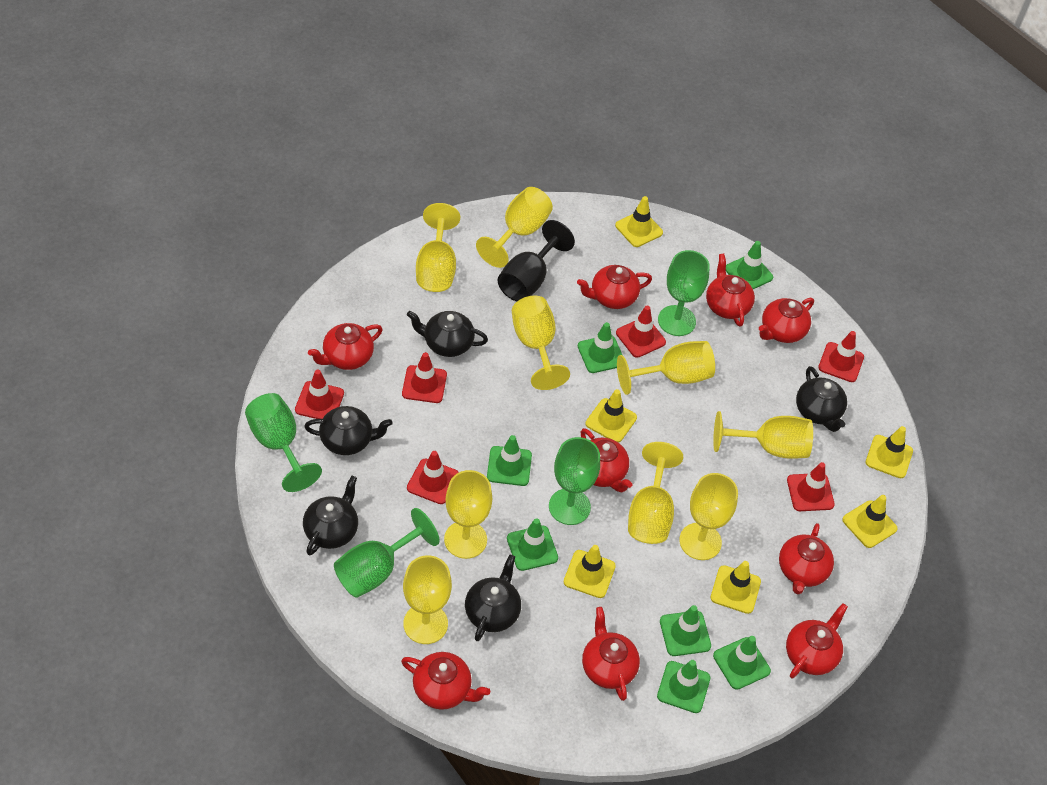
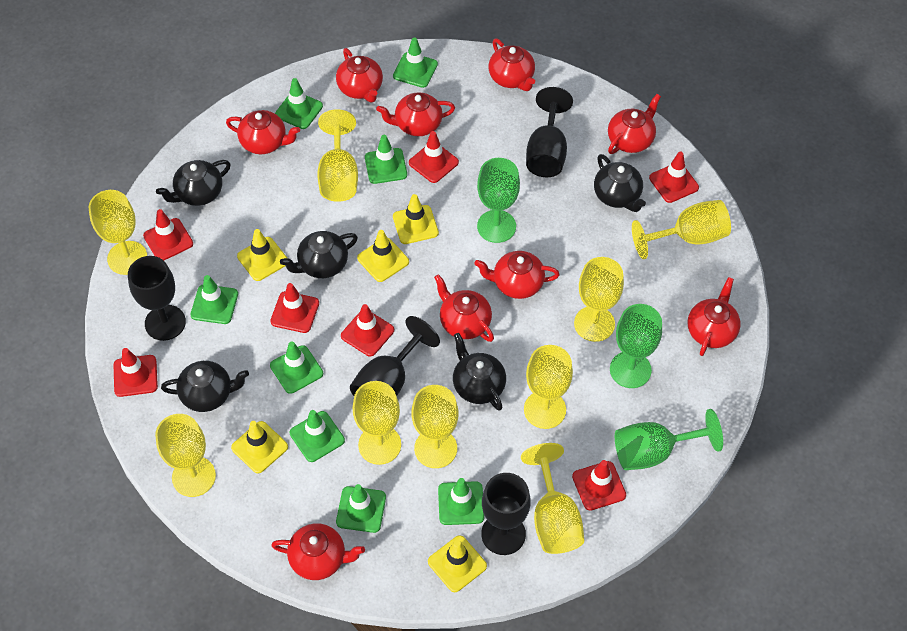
black goblet: [497,220,575,301] = 1 -> [128,256,186,341] [350,316,440,396] [481,473,531,555] [526,87,573,177] = 4
green goblet: [245,393,322,492] [334,508,439,598] [549,437,600,525] [658,250,710,336] = 4 -> [477,158,520,243] [610,304,662,388] [615,409,723,470] = 3
green traffic cone: [487,435,532,486] [507,518,558,571] [578,322,622,373] [657,660,710,713] [660,605,711,656] [713,636,771,690] [726,241,773,289] = 7 -> [190,275,238,324] [270,341,323,394] [275,78,323,129] [290,410,345,462] [336,484,386,533] [365,135,407,184] [393,37,438,88] [438,478,484,525] = 8
red traffic cone: [295,369,344,419] [402,352,447,403] [407,451,459,504] [616,306,666,358] [787,462,835,511] [818,331,864,382] = 6 -> [114,348,158,397] [143,209,193,260] [270,283,319,333] [341,304,394,356] [409,131,459,183] [572,460,626,511] [649,152,699,203] = 7
yellow traffic cone: [564,545,616,598] [585,389,637,443] [615,196,663,247] [711,561,761,614] [842,495,898,548] [866,426,913,478] = 6 -> [231,421,288,473] [237,229,287,281] [357,230,409,282] [393,194,439,244] [428,535,487,592] = 5

